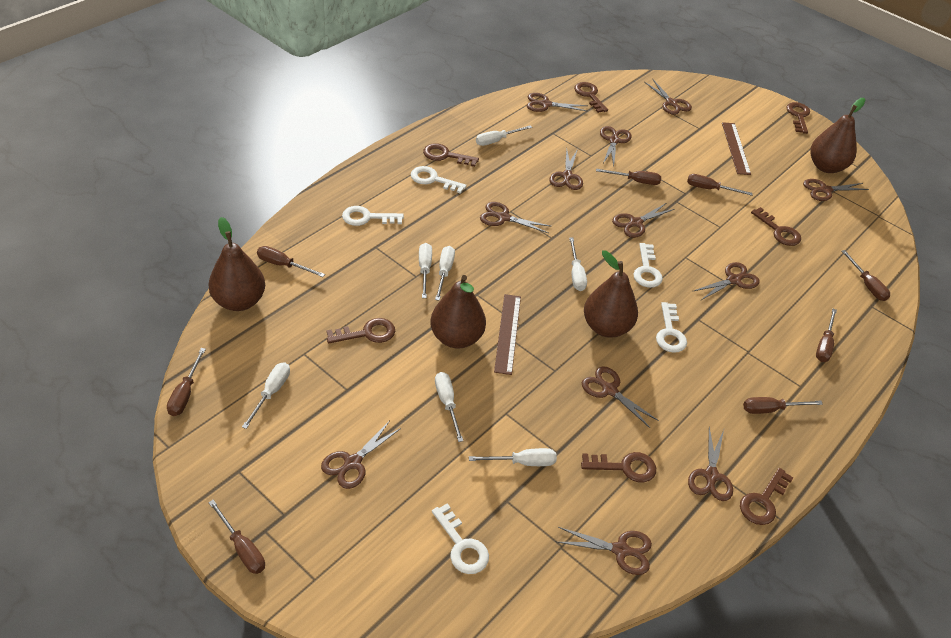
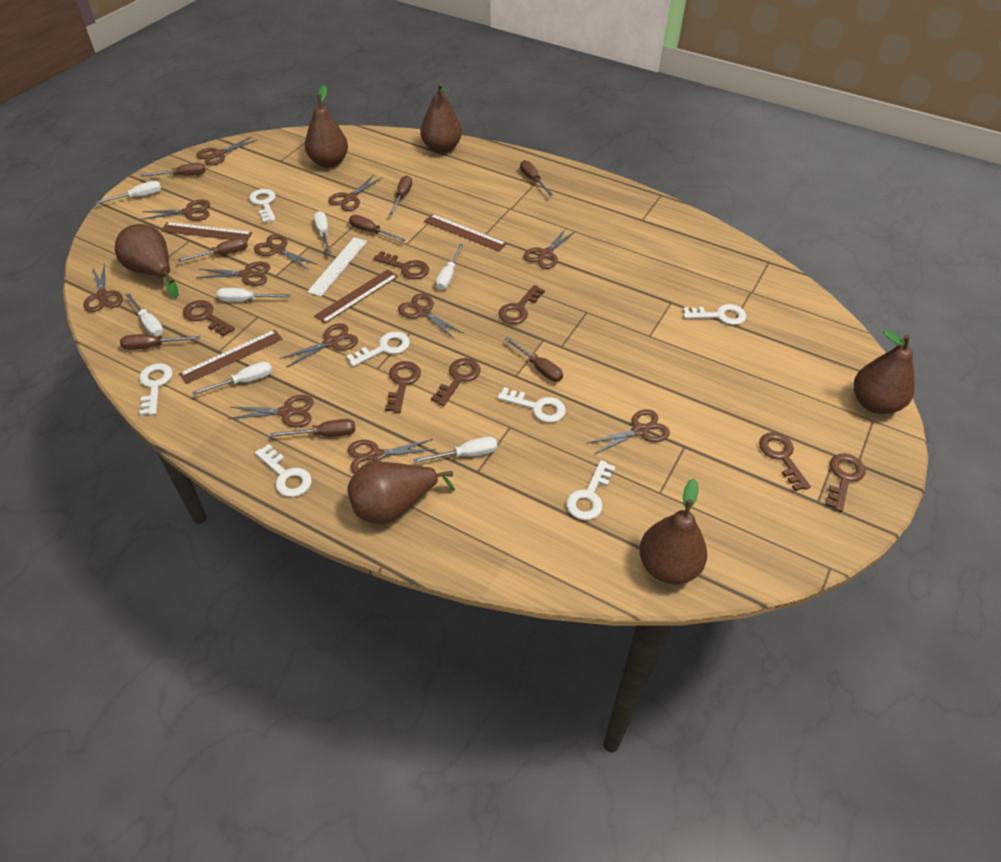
brown pear: [208,217,265,311] [430,275,486,349] [584,250,638,338] [810,98,865,173] = 4 -> [115,224,178,298] [305,85,348,168] [348,461,455,524] [420,83,462,153] [639,478,707,585] [854,330,915,414] = 6
brown ruler: [494,294,521,375] [722,122,751,175] = 2 -> [161,222,252,242] [179,330,283,384] [314,269,398,324] [424,214,507,251] = 4
white key: [342,206,404,226] [411,166,467,194] [432,503,489,574] [633,243,663,288] [656,302,687,353] = 5 -> [139,363,173,416] [249,189,276,223] [255,444,312,497] [346,332,410,367] [498,387,566,423] [567,460,615,520] [683,304,746,325] = 7
white ruler: none = 0 -> [307,237,367,296] = 1

